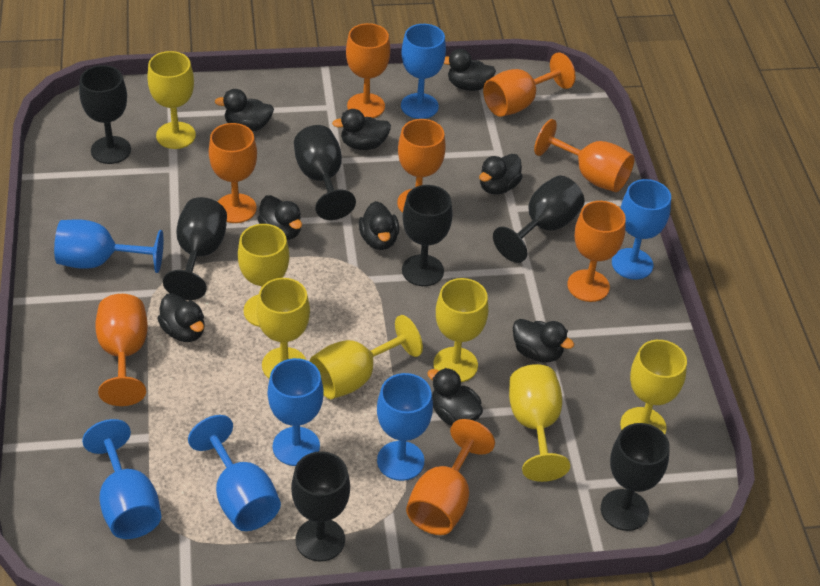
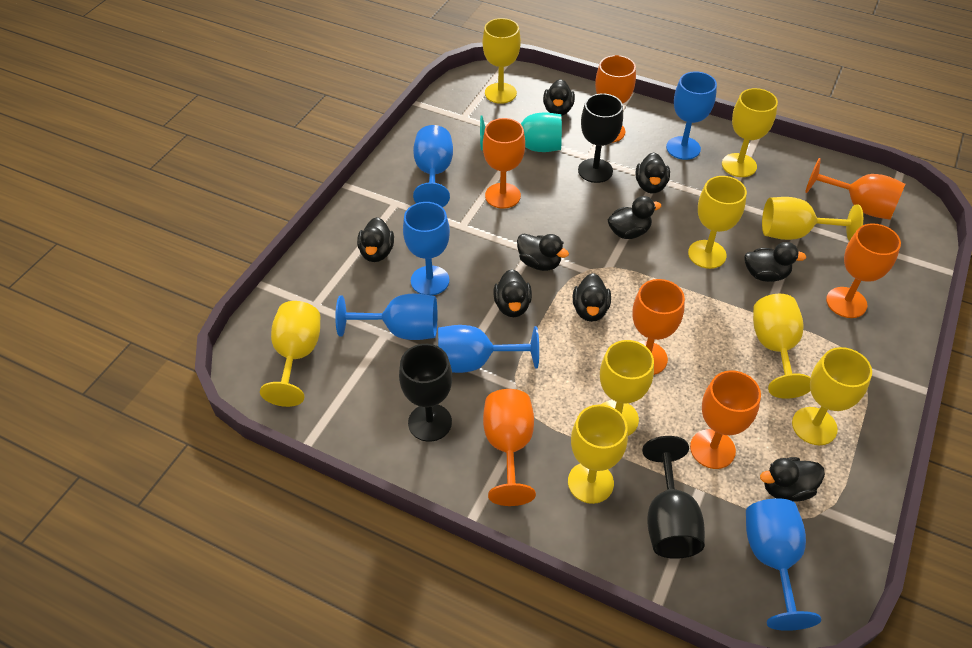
black goblet: [79,65,131,164] [163,197,227,300] [291,451,350,562] [294,125,356,220] [402,185,453,286] [493,175,585,263] [601,423,670,531] = 7 -> [399,344,452,442] [578,93,623,183] [642,436,705,559] = 3
blue goblet: [54,219,163,273] [82,419,162,539] [188,415,281,531] [268,358,324,466] [377,373,433,481] [401,24,446,119] [612,179,671,280] = 7 -> [335,294,437,340] [403,202,450,296] [413,125,453,207] [438,325,539,373] [666,71,717,160] [746,498,821,631] = 6
orange goblet: [95,294,148,406] [209,123,257,223] [346,23,390,118] [397,119,446,213] [406,419,495,535] [483,52,575,117] [534,119,635,192] [567,201,626,302] = 8 -> [483,118,525,209] [483,389,536,506] [595,55,636,143] [632,279,685,375] [690,370,761,469] [805,158,905,220] [826,223,901,318] = 7
turquoise goblet: none = 0 -> [480,112,562,152] = 1
yellow goblet: [148,51,196,149] [238,224,289,327] [257,278,310,379] [309,315,423,399] [433,278,488,382] [509,364,570,482] [620,340,687,434] = 7 -> [260,301,320,407] [483,18,521,104] [568,404,628,504] [600,340,654,436] [688,176,747,269] [722,88,778,177] [753,294,811,399] [762,197,863,241] [792,347,872,445] = 9

